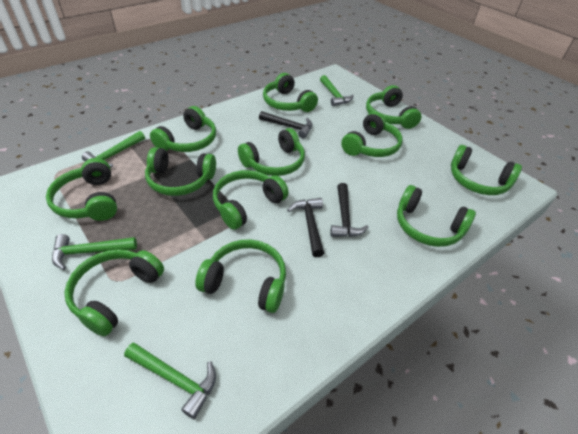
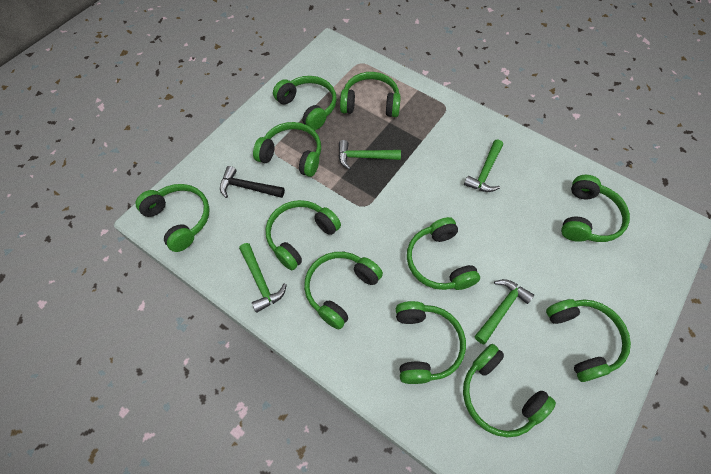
black hammer: [259,111,312,139] [287,198,324,257] [331,183,368,237] = 3 -> [220,166,285,198] = 1
green headphones: [46,158,117,221] [64,249,164,337] [145,147,216,196] [150,106,216,152] [195,239,286,313] [213,170,289,230] [238,128,305,176] [263,73,318,112] [341,112,403,157] [366,85,421,129] [397,185,476,247] [451,145,522,195] = 12 -> [135,184,210,252] [253,122,321,177] [266,200,341,270] [273,76,337,130] [304,252,383,330] [340,72,401,117] [396,301,466,384] [407,217,480,290] [463,344,556,437] [546,299,631,382] [561,175,630,242] = 11

